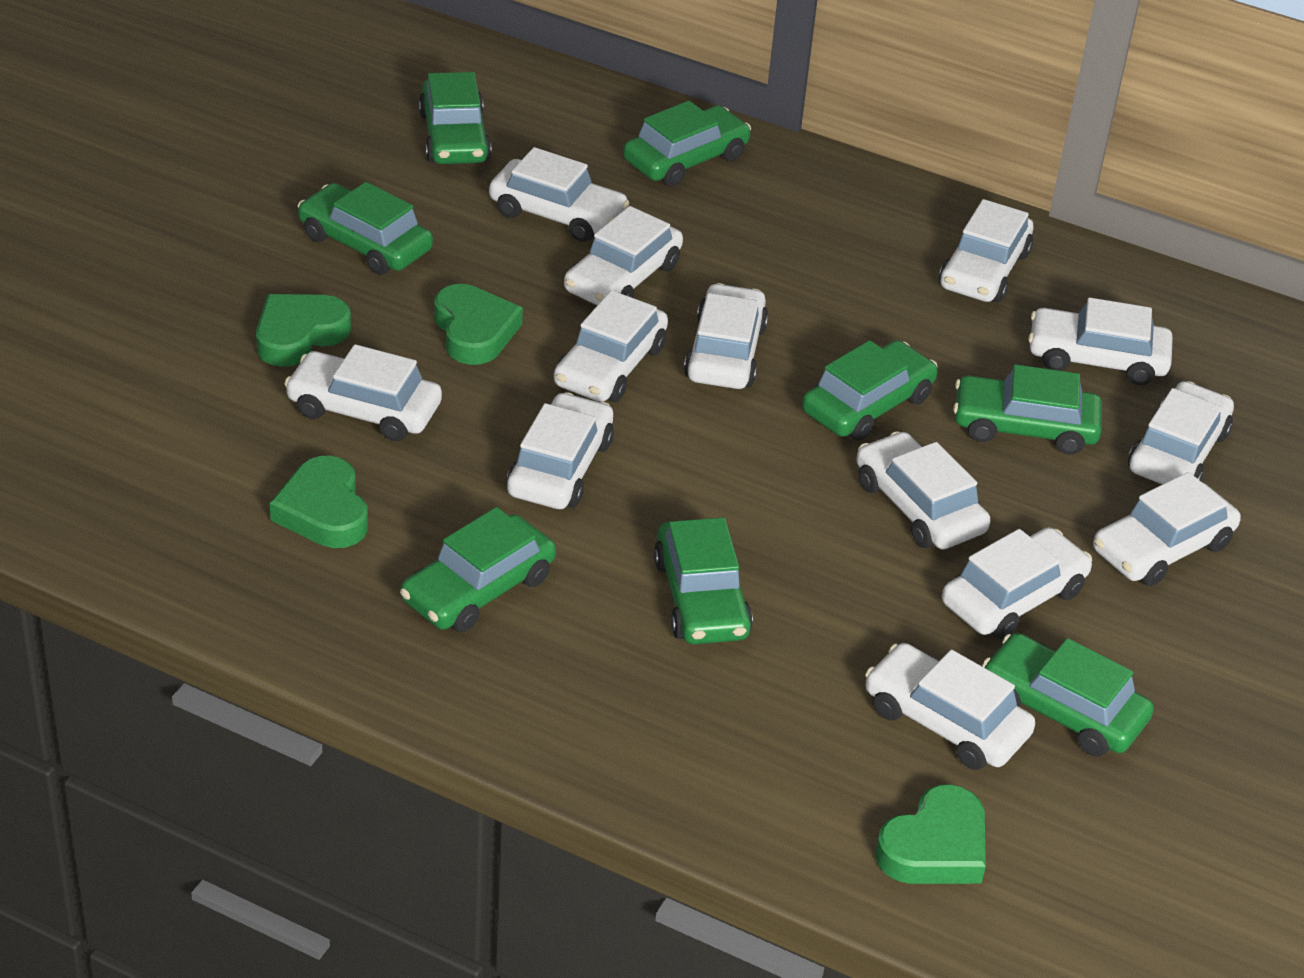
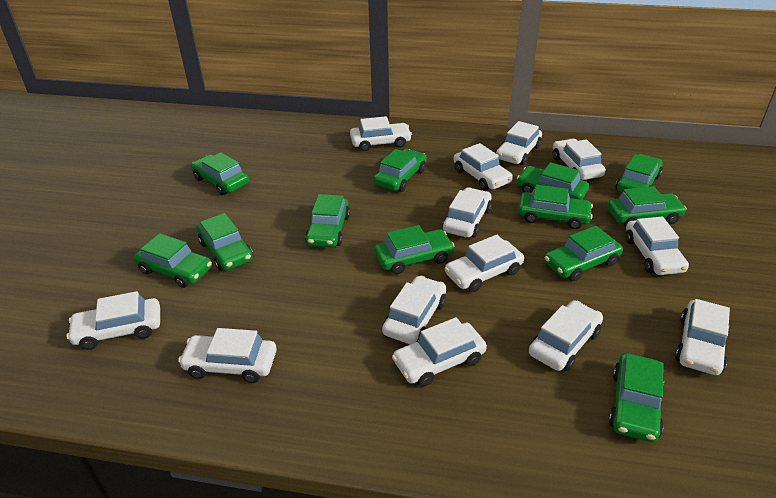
green car: [298,182,433,275] [400,507,556,632] [418,72,492,164] [623,101,751,186] [654,518,753,644] [802,340,938,441] [953,364,1102,455] [982,633,1154,756] = 8 -> [134,233,212,288] [191,152,249,195] [197,213,253,271] [305,194,350,248] [374,149,427,192] [374,225,454,274] [517,162,589,200] [518,185,593,229] [545,226,623,281] [608,186,687,227] [608,353,665,442] [616,154,663,192] = 12
green heart: [256,294,351,367] [270,456,368,548] [434,284,523,365] [875,784,986,884] = 4 -> none = 0

